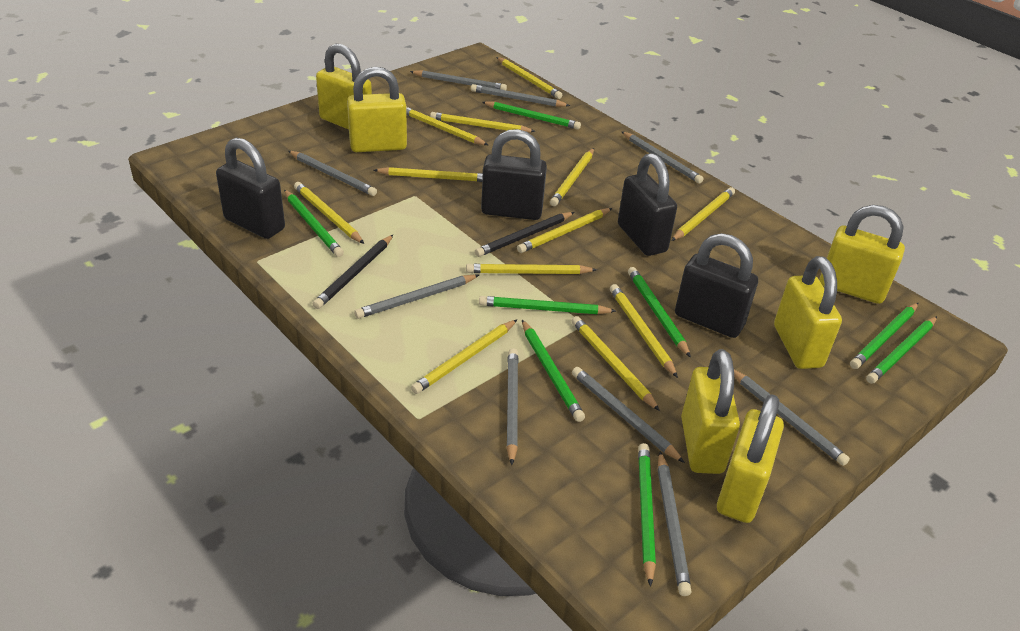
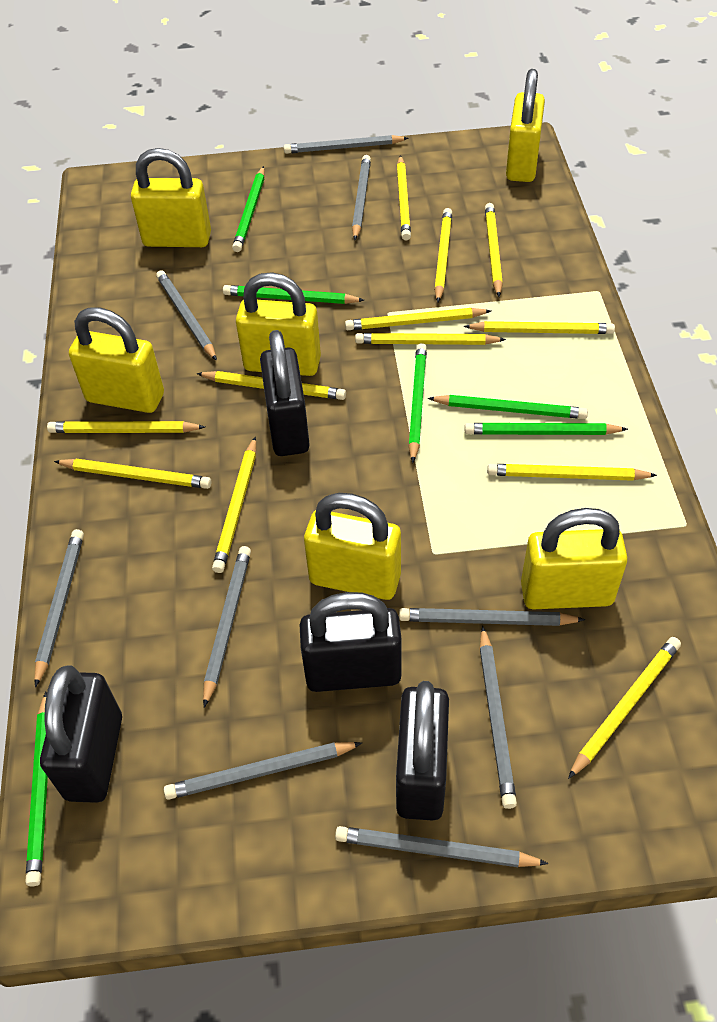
black pencil: [313,235,393,309] [475,212,574,257] = 2 -> none = 0
green pencil: [284,190,344,257] [479,296,616,314] [482,101,581,129] [522,320,585,422] [628,267,691,358] [638,443,656,587] [850,303,918,369] [866,316,937,384] = 8 -> [25,692,48,886] [223,285,364,304] [232,166,265,252] [408,343,427,463] [428,395,588,419] [464,423,628,435] = 6

